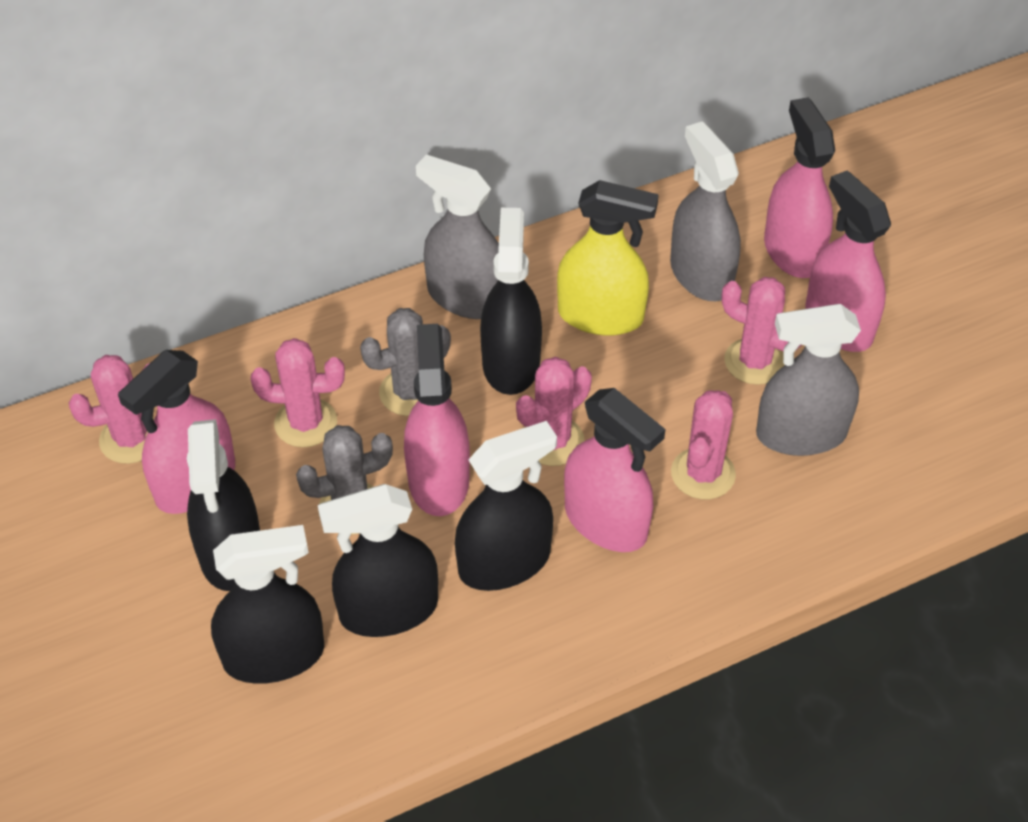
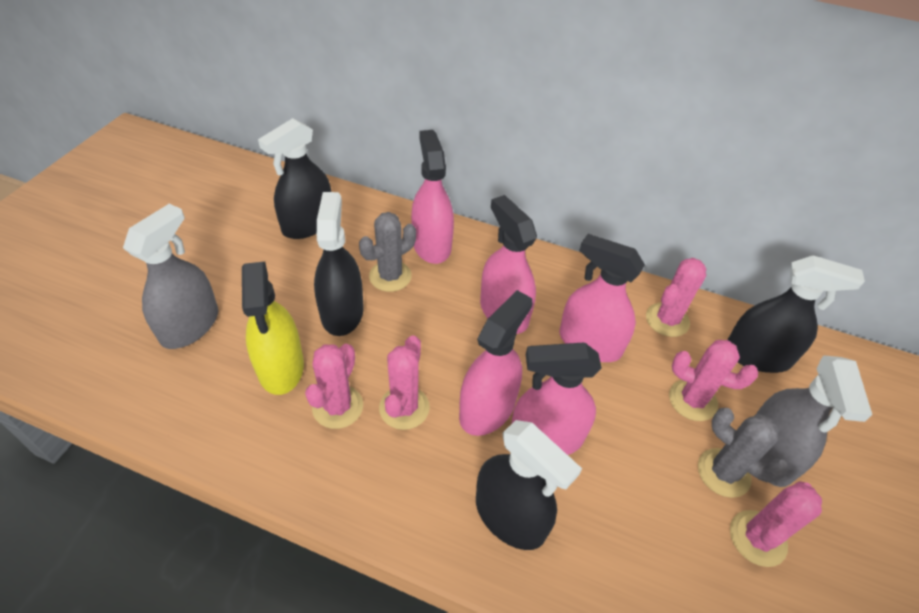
black spray bottle: [187,419,260,591] [211,525,324,684] [318,484,438,637] [455,421,557,591] [480,208,542,395] = 5 -> [258,118,332,239] [314,192,363,336] [476,420,582,550] [728,255,865,373] = 4
grey spray bottle: [416,154,499,319] [670,121,741,301] [756,304,861,456] = 3 -> [123,204,218,349] [756,355,872,487] = 2

